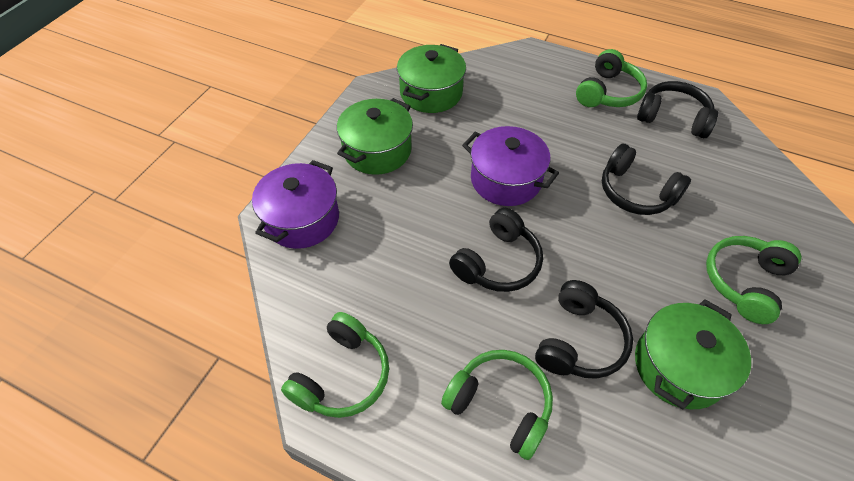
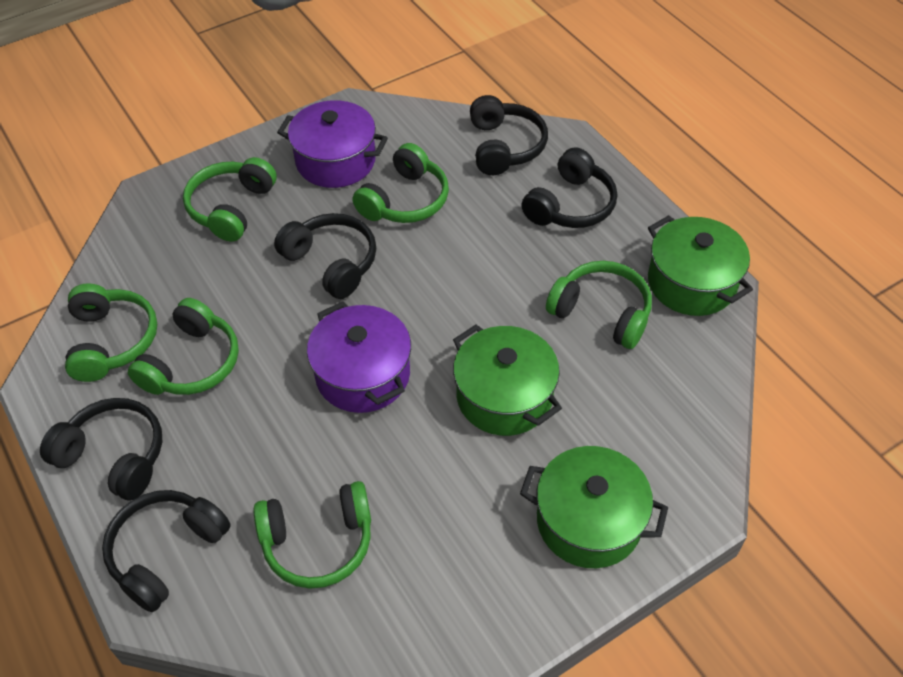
black headphones: [449,208,543,292] [535,280,633,379] [602,144,691,215] [637,81,718,138] = 4 -> [40,398,162,500] [102,490,231,612] [274,213,376,299] [470,95,548,175] [521,147,617,228] = 5
green headphones: [281,312,389,418] [441,350,553,460] [576,49,647,107] [706,236,802,324] = 4 -> [65,283,157,382] [128,298,239,395] [183,157,277,242] [253,481,371,589] [352,143,449,223] [546,261,652,349] = 6

